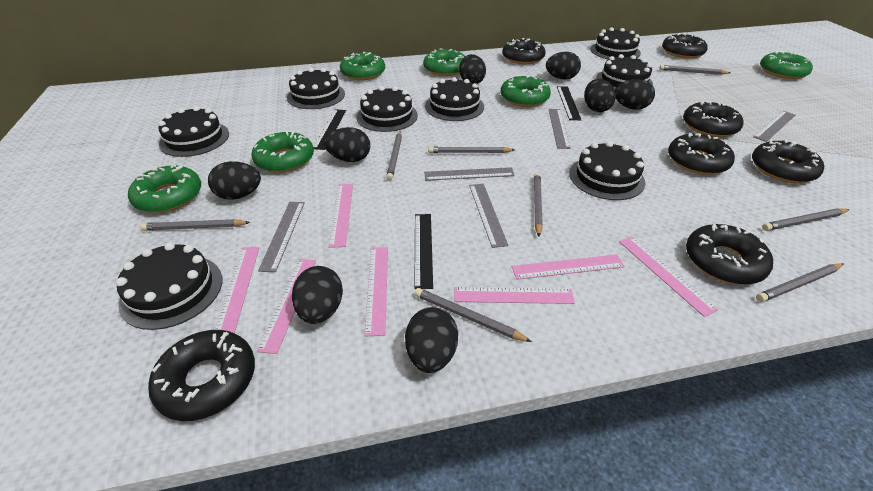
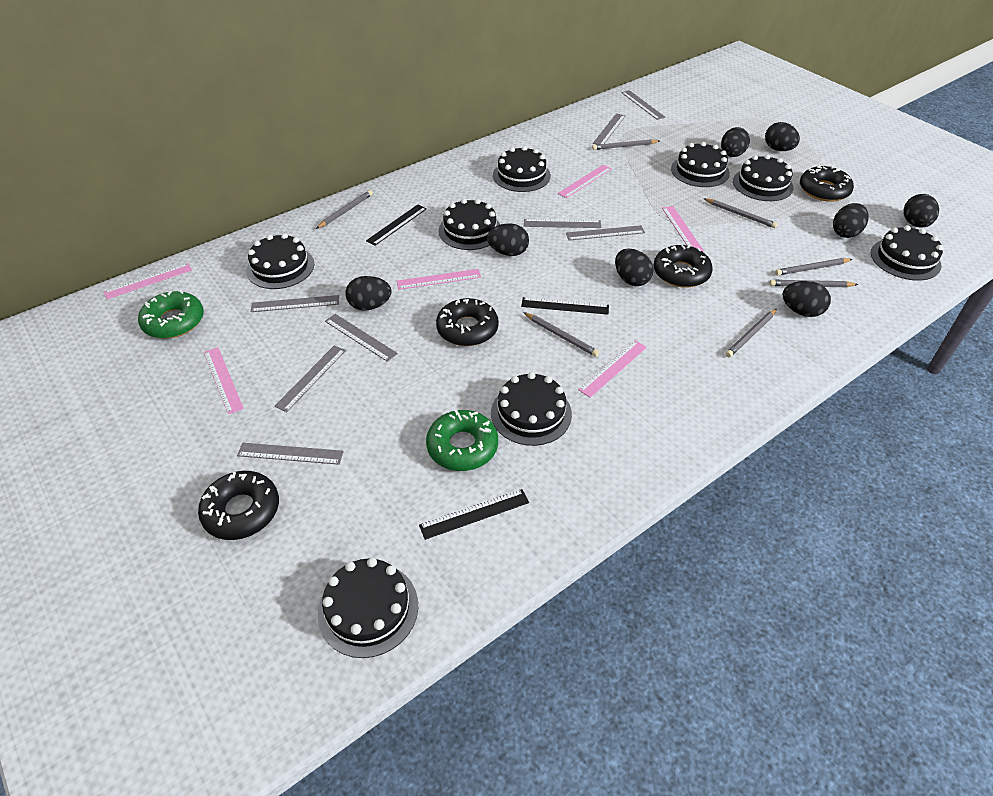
black donut: [148,330,255,421] [502,38,546,64] [662,33,708,59] [668,133,735,175] [683,101,743,137] [686,224,773,285] [752,139,824,183] = 7 -> [198,471,279,540] [436,298,499,346] [653,245,713,288] [800,165,854,202] = 4
green donut: [128,164,201,213] [251,131,314,173] [340,52,385,80] [423,49,465,76] [500,75,551,107] [760,51,813,79] = 6 -> [138,290,204,339] [426,410,498,471] = 2
grey pencil: [140,219,250,231] [386,131,402,180] [415,288,532,342] [428,146,515,153] [534,173,543,237] [659,65,730,75] [756,263,843,302] [762,208,850,231] = 8 -> [316,190,373,229] [523,312,599,357] [592,139,660,150] [703,198,778,228] [725,309,777,357] [769,280,858,287] [775,258,853,276] = 7
grey ruler: [258,202,305,272] [424,167,515,181] [469,184,508,248] [549,109,571,149] [753,111,795,142] = 5 -> [237,443,344,465] [251,295,339,312] [275,345,346,412] [325,314,398,362] [524,219,601,228] [566,225,645,241] [593,113,626,144] [621,90,666,120] = 8
pink ruler: [215,247,260,333] [257,259,316,354] [329,184,353,248] [365,247,388,337] [454,287,575,304] [512,254,625,280] [619,236,718,317] = 7 -> [103,263,192,299] [204,347,244,414] [397,269,481,290] [558,165,612,198] [578,340,647,398] [662,206,704,252] = 6

